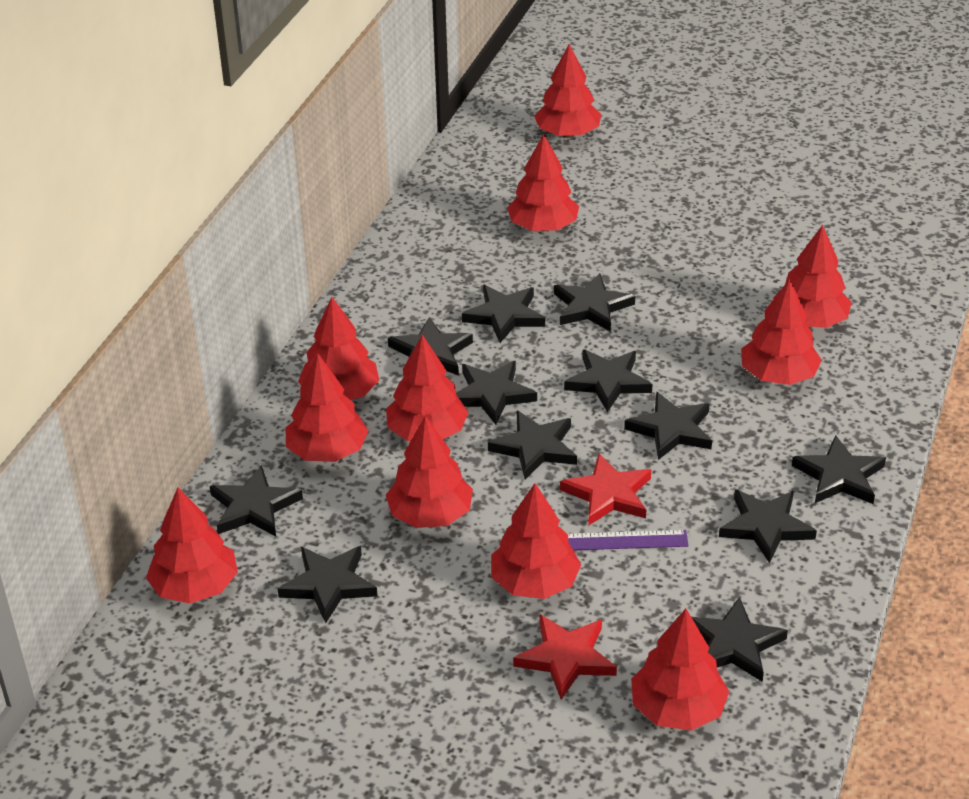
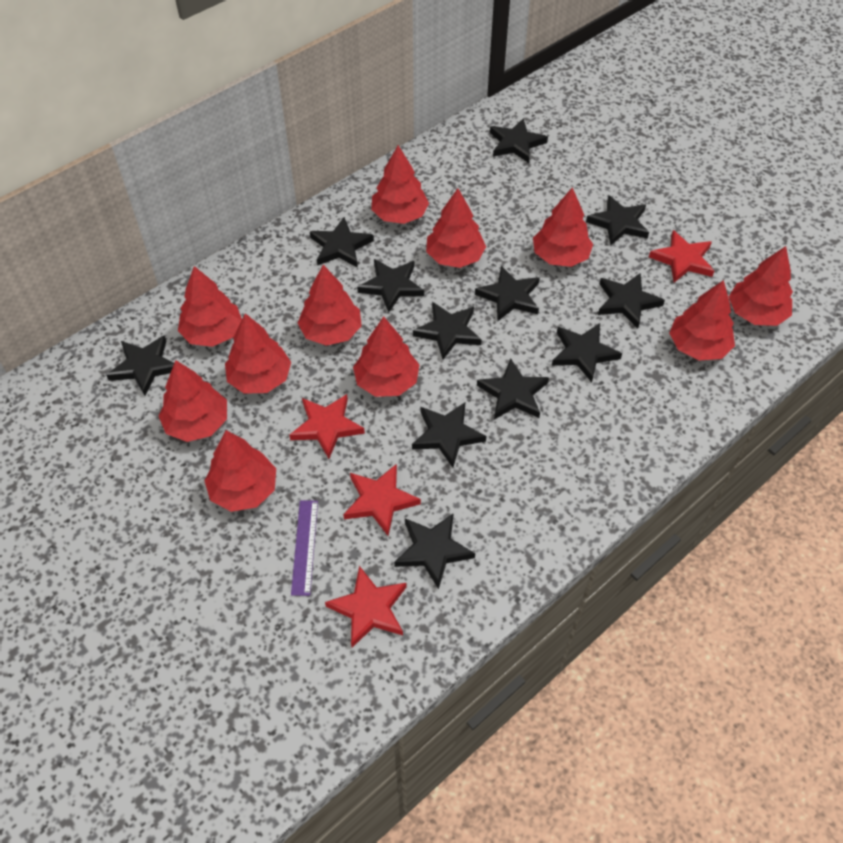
red star: [513,615,617,700] [560,454,651,526] = 2 -> [289,394,365,459] [325,566,407,647] [343,464,421,536] [649,230,714,282] = 4

